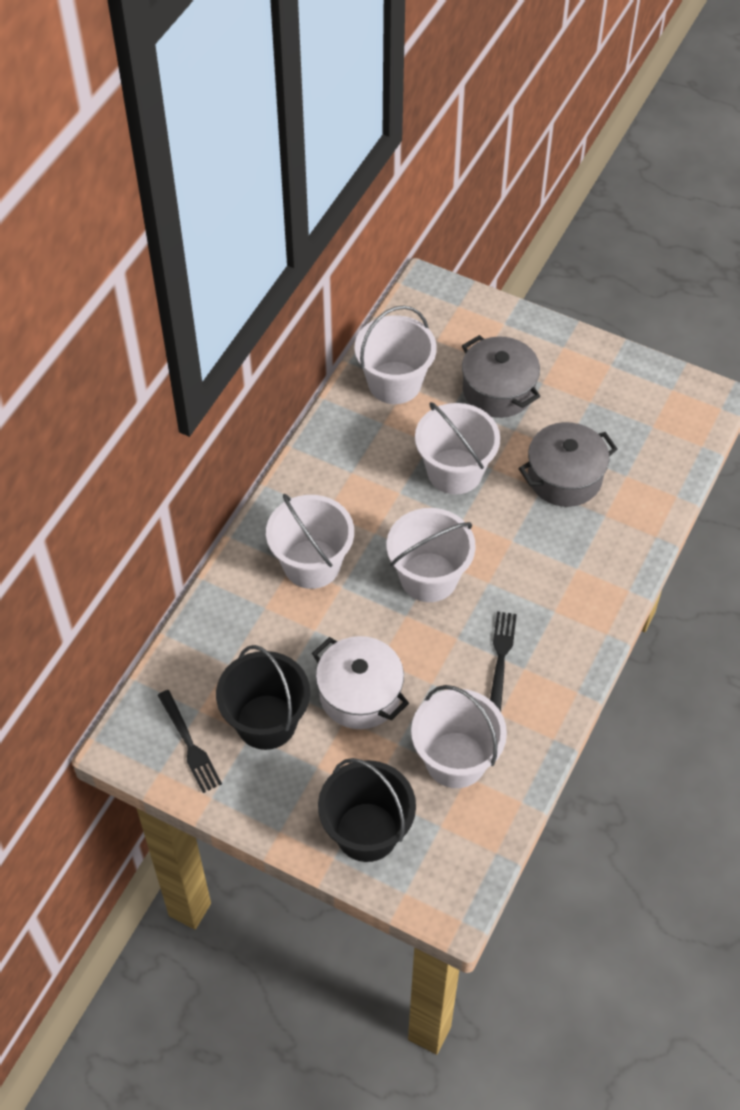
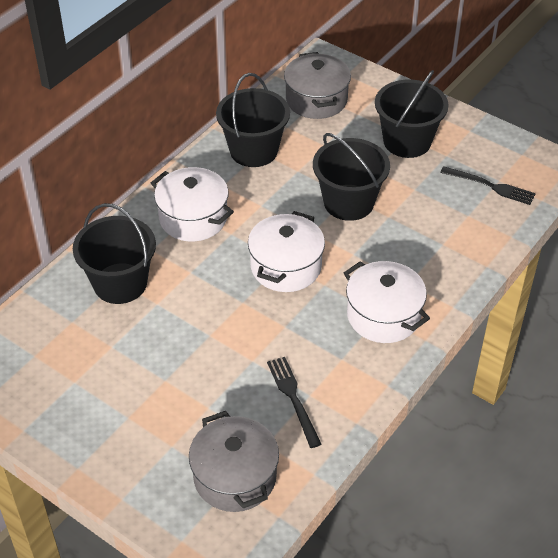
black bucket: [216,645,310,750] [318,758,416,862] = 2 -> [73,203,156,304] [216,73,290,167] [313,133,390,221] [375,70,449,158] = 4
white bucket: [266,493,354,589] [355,305,437,404] [386,508,476,602] [411,685,507,788] [415,402,500,495] = 5 -> none = 0
white pot: [312,636,409,729] = 1 -> [151,167,234,241] [248,211,325,292] [344,261,430,343] = 3

